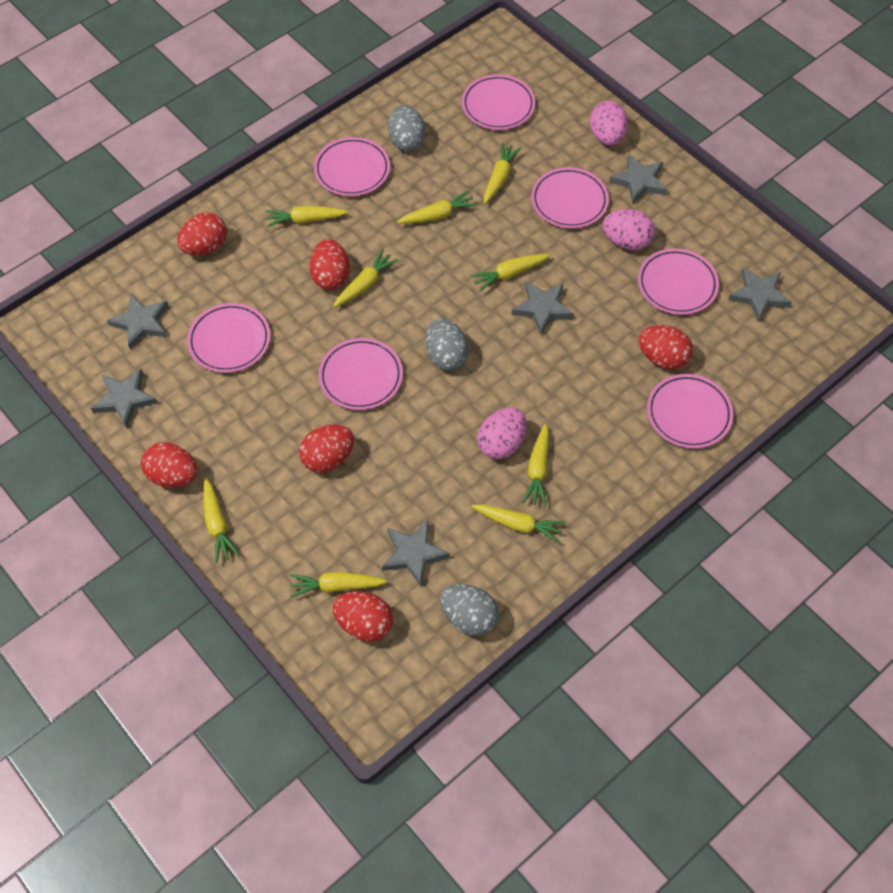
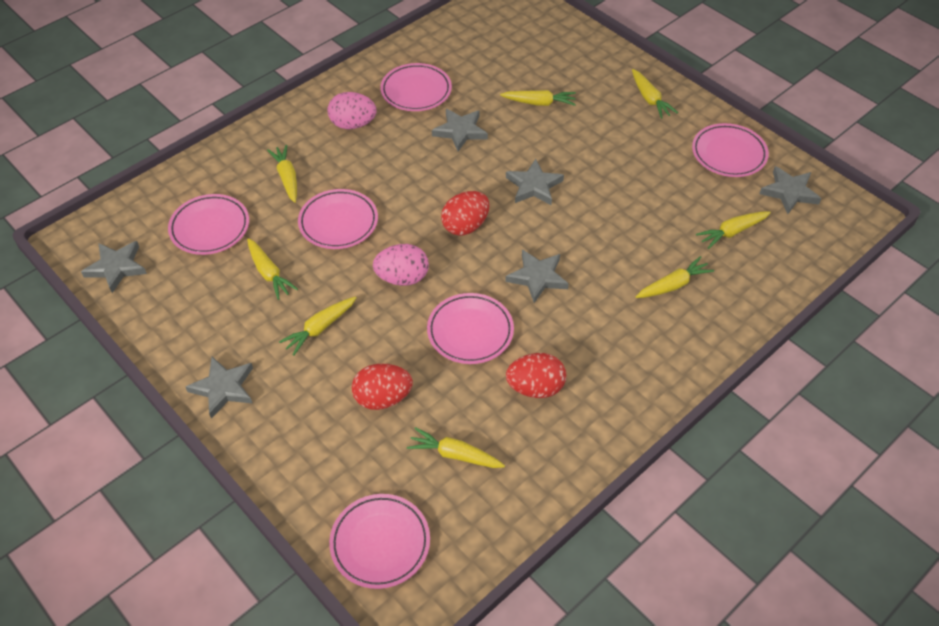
grey egg: [388,104,426,152] [425,318,469,371] [440,584,499,636] = 3 -> none = 0
pink egg: [477,407,527,459] [590,101,628,145] [602,209,655,250] = 3 -> [327,92,377,129] [373,244,429,286] = 2
pink plate: [187,303,270,373] [314,137,390,196] [319,338,403,410] [462,74,535,130] [531,167,609,228] [638,248,719,315] [647,374,733,449] = 7 -> [168,194,249,255] [298,189,378,249] [329,494,430,589] [380,63,452,111] [427,293,514,364] [692,123,769,177] = 6
red egg: [141,442,197,488] [177,213,227,255] [299,425,354,473] [309,239,350,290] [333,591,393,642] [638,325,693,369] = 6 -> [352,364,413,410] [441,191,490,236] [506,353,566,398] = 3
yellow carrot: [203,478,239,563] [266,205,348,227] [290,572,387,597] [333,249,399,308] [397,190,477,224] [470,254,550,292] [472,504,565,543] [484,143,521,204] [522,424,549,506] = 9 -> [247,238,298,300] [267,145,297,203] [279,296,357,356] [407,427,505,468] [500,90,576,106] [632,69,678,119] [636,256,714,298] [696,211,771,249] = 8

